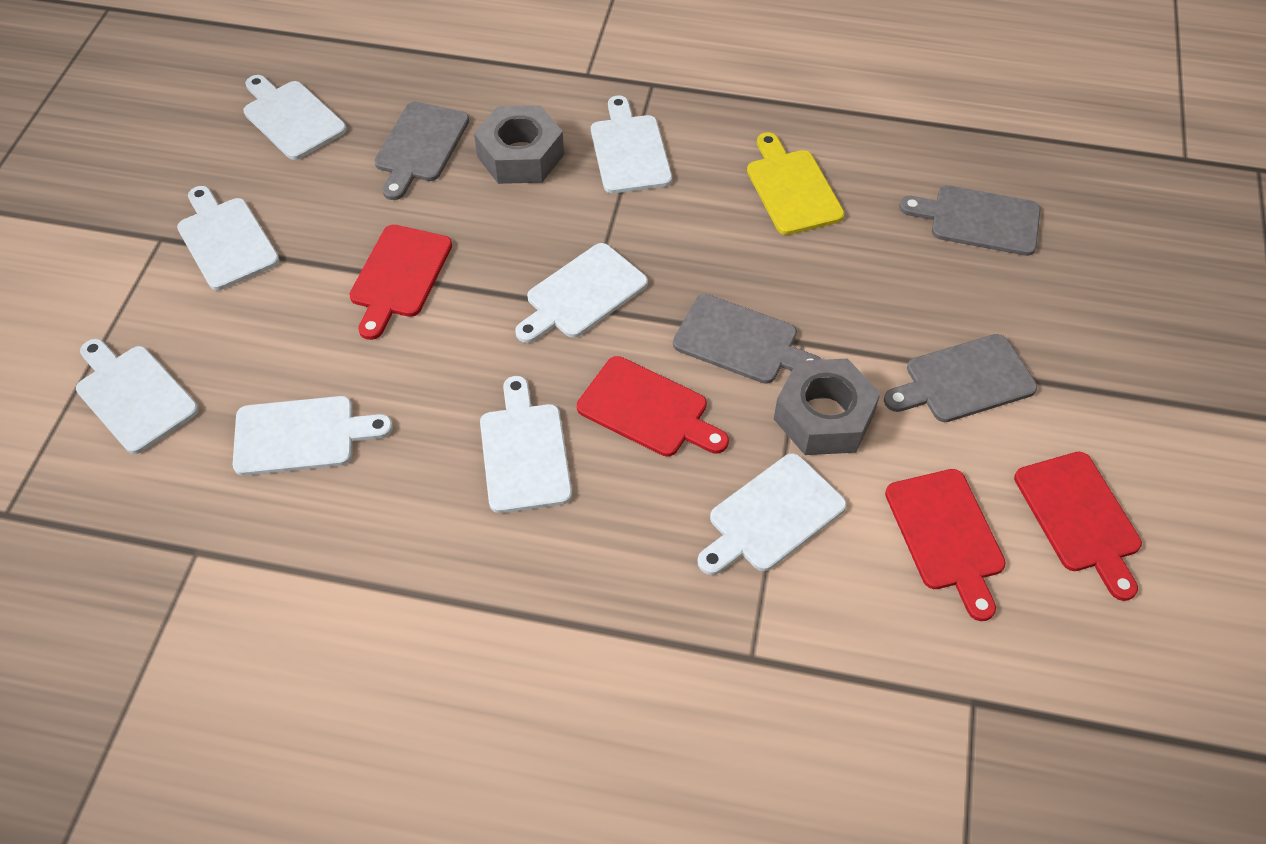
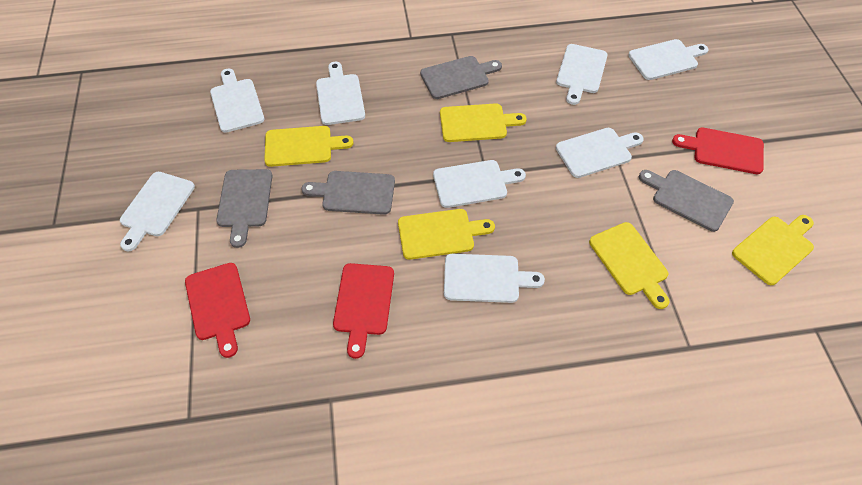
grey nut: [474,105,564,184] [774,358,880,455] = 2 -> none = 0
red cutting board: [349,225,452,340] [577,356,729,457] [885,469,1006,621] [1014,452,1142,601] = 4 -> [185,263,250,358] [333,263,394,359] [672,127,764,174] = 3
yellow cutting board: [747,132,844,235] = 1 -> [264,126,354,167] [398,209,495,260] [440,103,527,142] [589,222,669,309] [732,215,814,285] = 5

